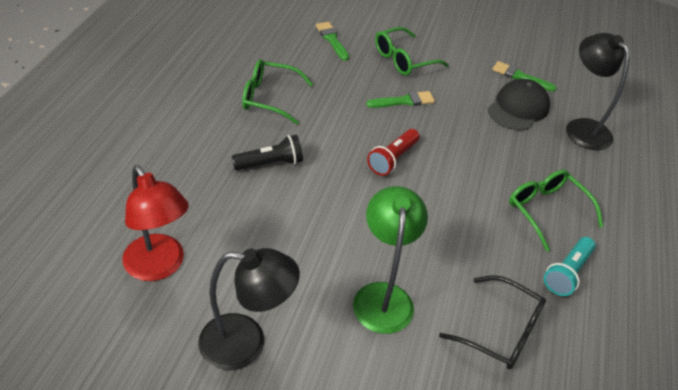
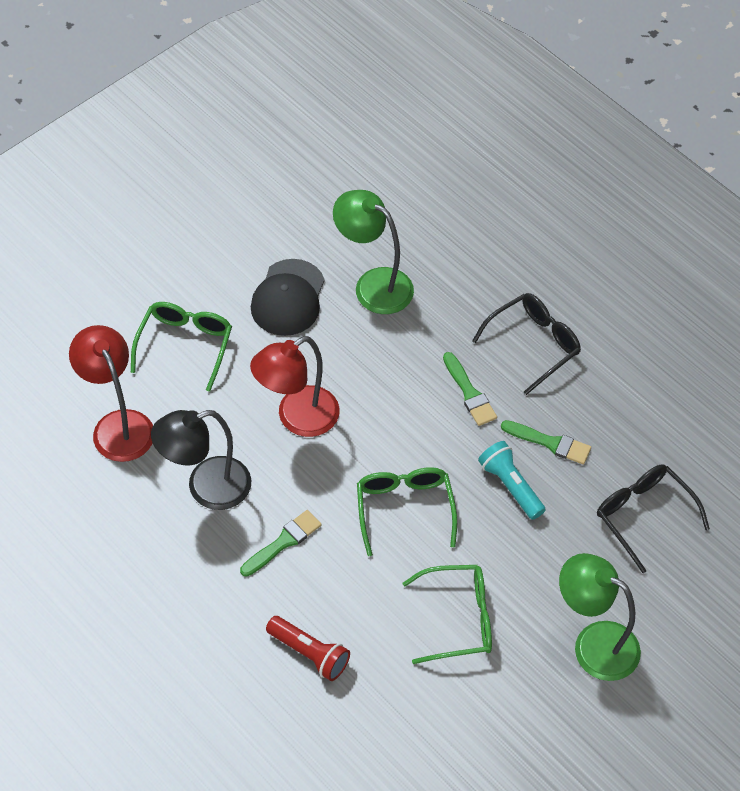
black flashlight: [232,135,303,170] = 1 -> none = 0
black glasses: [439,275,546,369] = 1 -> [472,293,581,395] [597,464,710,573] = 2
black lamp: [198,248,300,370] [566,33,630,150] = 2 -> [151,410,251,510] = 1
green lamp: [353,186,428,334] = 1 -> [333,190,414,314] [559,553,641,681] = 2
red lamp: [122,165,189,281] = 1 -> [69,325,153,462] [250,336,340,437] = 2

